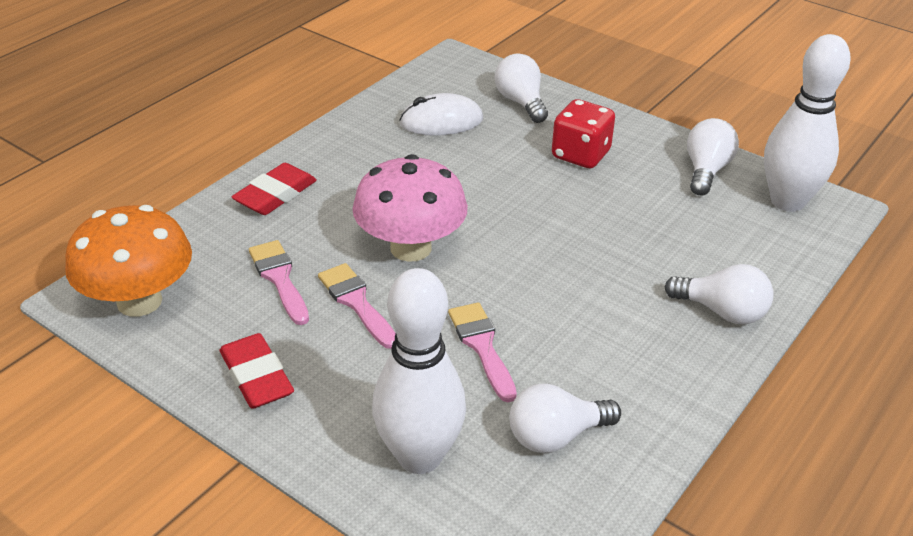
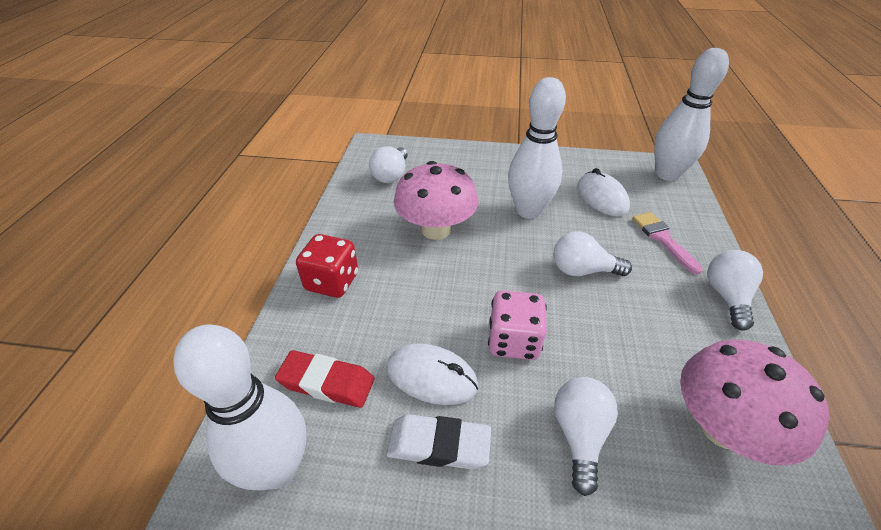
orange mushroom: [65,205,192,317] = 1 -> none = 0
pink brush: [249,240,309,325] [318,263,396,349] [448,302,517,402] = 3 -> [632,212,703,274] = 1
pink dice: none = 0 -> [488,291,547,360] = 1
pink mushroom: [353,154,468,262] = 1 -> [394,161,478,240] [680,340,830,465] = 2
red eraser: [220,333,294,409] [232,163,317,215] = 2 -> [275,350,375,408] = 1
white bowling pin: [372,268,466,474] [764,34,851,212] = 2 -> [173,325,306,490] [508,77,566,219] [654,48,729,181] = 3
white eraser: none = 0 -> [387,414,491,470] = 1
white mouse: [399,93,483,136] = 1 -> [387,344,478,405] [577,168,630,217] = 2

